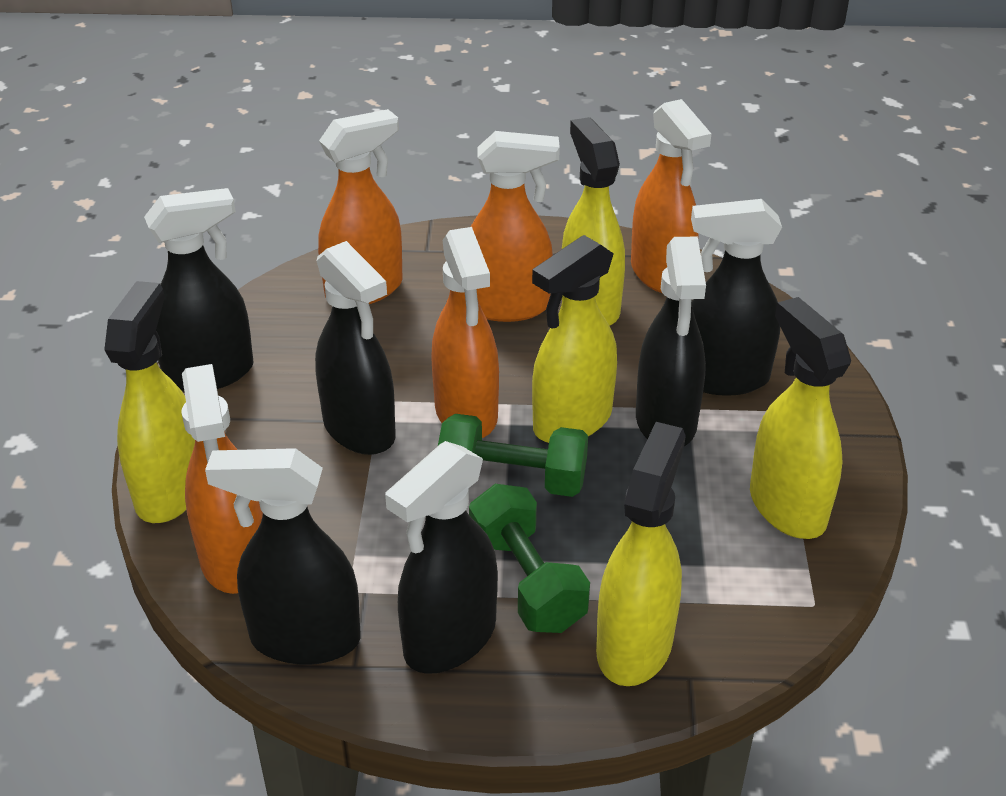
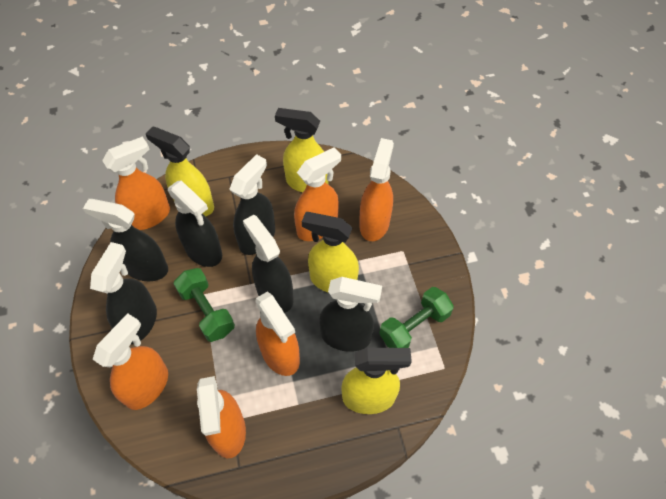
orange spray bottle: [181,364,263,594] [318,109,403,304] [432,227,499,438] [471,131,560,322] [631,99,711,293] = 5 -> [93,314,168,410] [102,137,170,230] [197,376,246,458] [255,291,300,376] [294,147,341,241] [359,138,394,241] = 6
yellow spray bottle: [104,281,195,523] [532,235,617,443] [562,117,625,326] [596,422,686,686] [750,297,851,539] = 5 -> [146,126,214,216] [275,108,329,192] [302,212,359,293] [342,348,412,414] = 4

